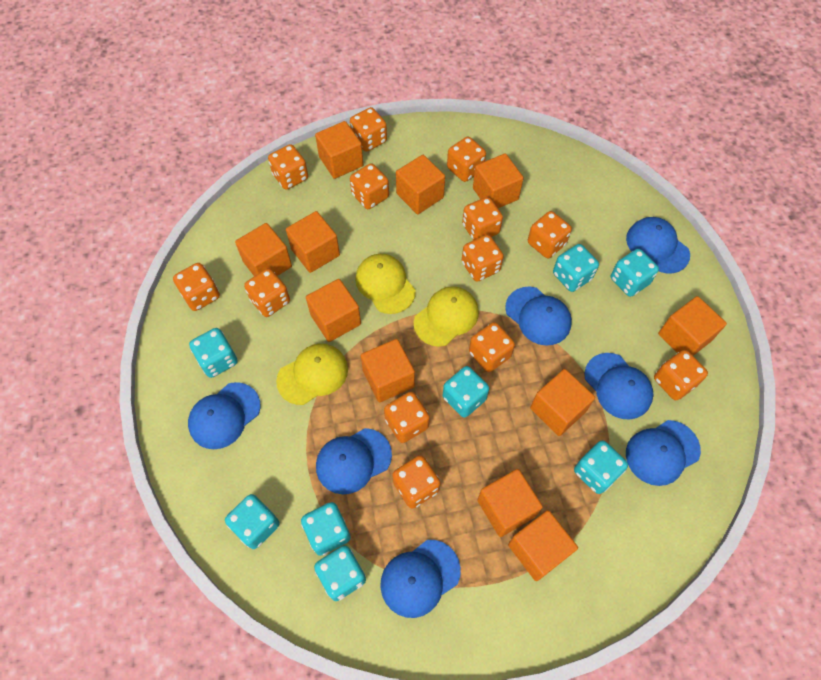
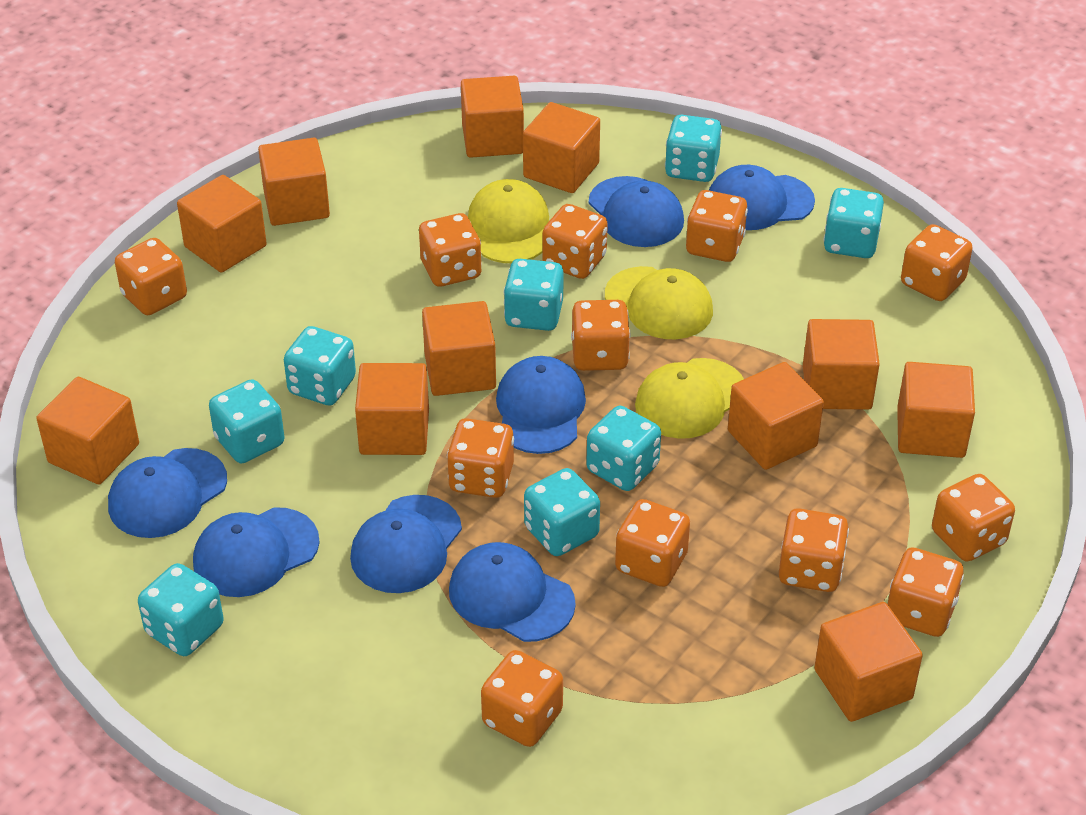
orange dice: [173,263,220,311] [244,268,290,317] [268,144,308,190] [350,107,387,152] [350,163,389,209] [384,392,430,443] [392,455,440,509] [447,137,486,182] [462,197,503,240] [462,235,504,282] [469,322,515,372] [528,211,572,258] [654,350,708,400] = 13 -> [115,238,187,315] [419,213,482,287] [447,418,514,498] [481,650,563,747] [542,204,608,279] [571,300,630,371] [615,499,690,587] [686,190,748,262] [779,508,849,592] [888,547,964,637] [901,224,973,301] [932,474,1015,562] = 12

